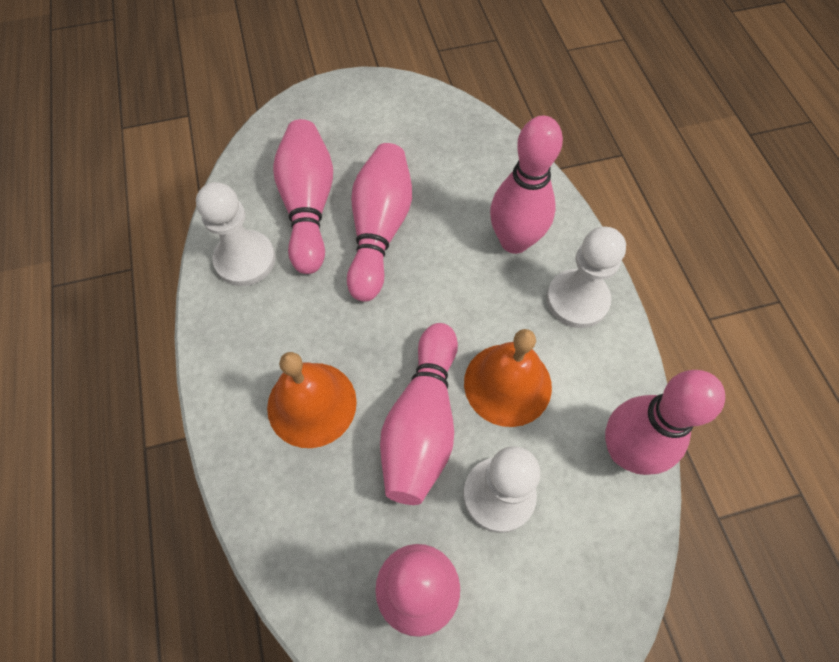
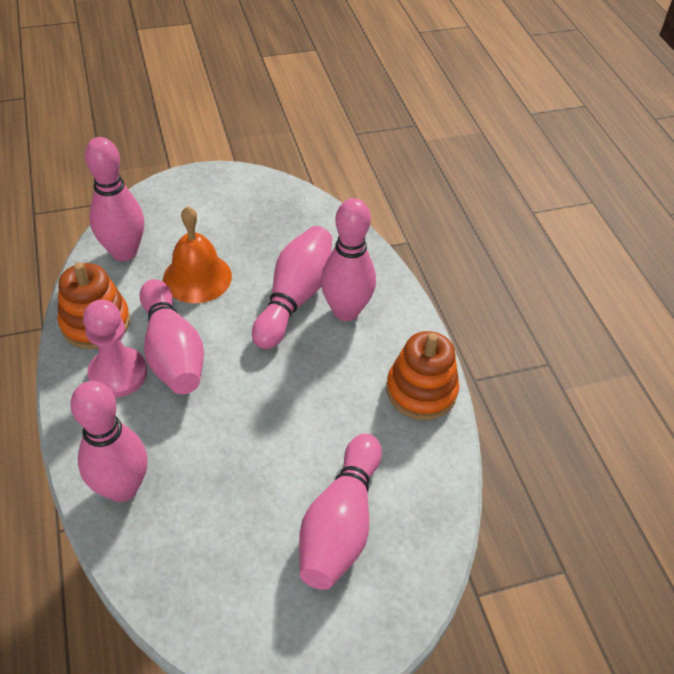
orange bell: [267,352,357,448] [464,329,552,427] = 2 -> [163,206,232,303] = 1
orange stacking toy: none = 0 -> [58,262,130,349] [386,331,459,420] = 2
pink pawn: none = 0 -> [83,300,147,397] = 1
white pawn: [196,182,275,286] [463,446,541,533] [546,227,626,328] = 3 -> none = 0

